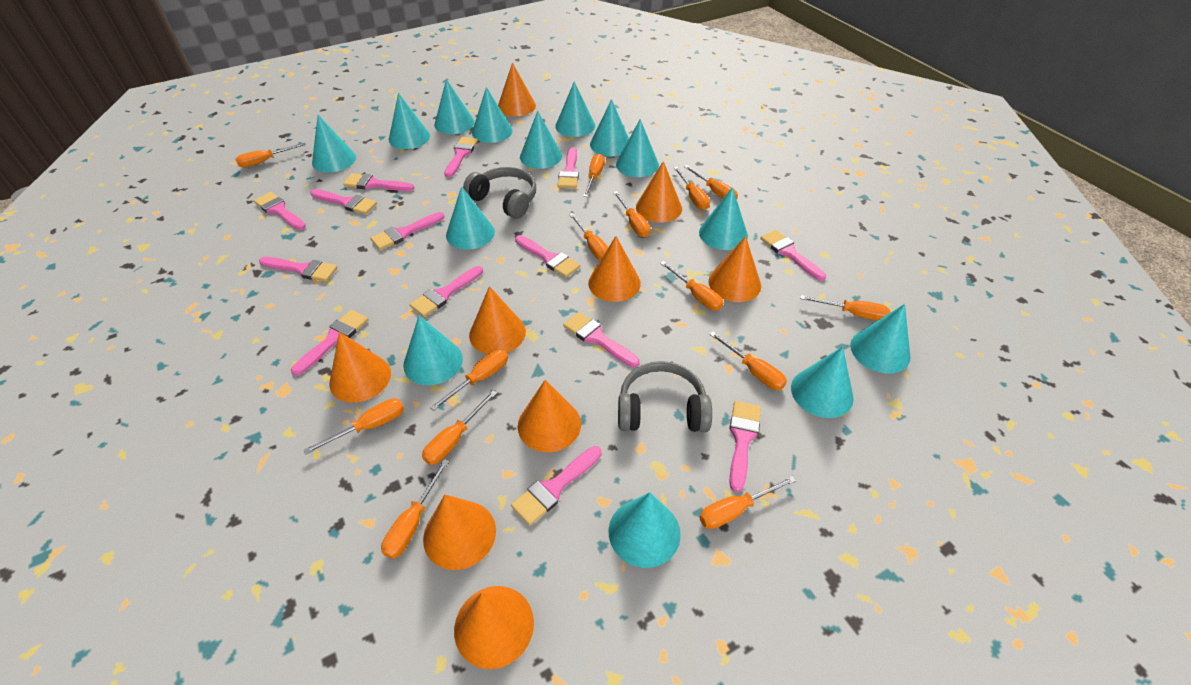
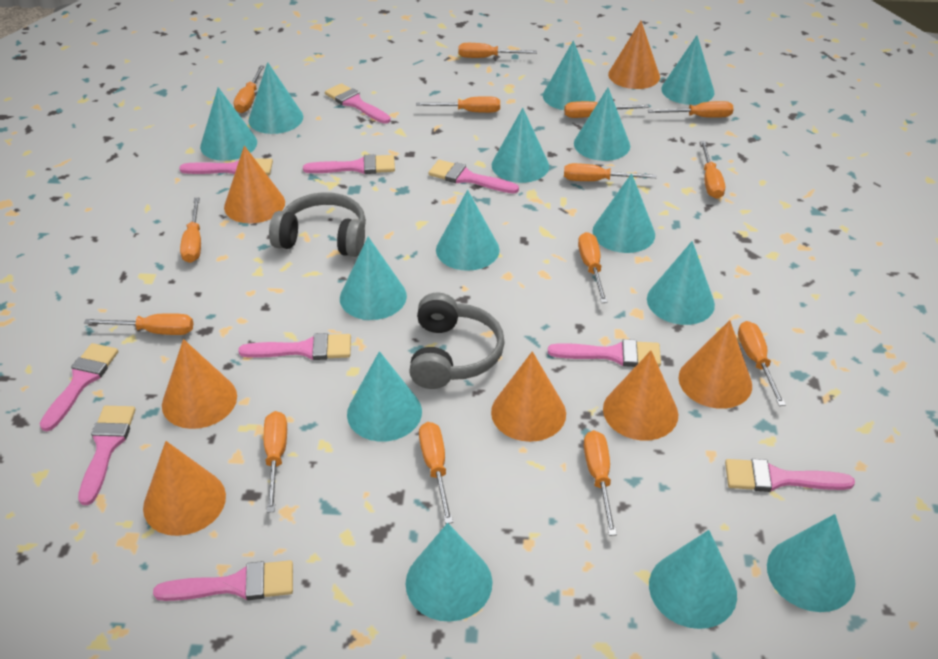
orange cone: [329,332,391,403] [423,495,496,570] [454,586,534,669] [469,286,526,354] [498,63,536,116] [518,380,581,452] [588,236,641,302] [636,161,682,223] [708,236,761,302] = 9 -> [143,441,226,536] [162,339,237,429] [224,146,285,223] [491,351,566,442] [603,351,678,440] [608,21,660,89] [678,320,752,409] = 7
pink brush: [254,192,306,230] [259,257,337,282] [291,310,369,376] [310,189,377,214] [343,173,414,191] [370,212,445,250] [410,266,483,317] [444,137,478,178] [511,446,602,526] [515,235,580,278] [557,147,579,188] [563,312,640,368] [730,401,761,492] [760,230,826,281] = 14 -> [40,343,118,431] [78,406,136,505] [153,560,293,601] [179,158,273,176] [238,333,351,360] [303,154,395,174] [325,83,391,124] [428,160,519,194] [548,339,661,367] [725,459,855,492] = 10

